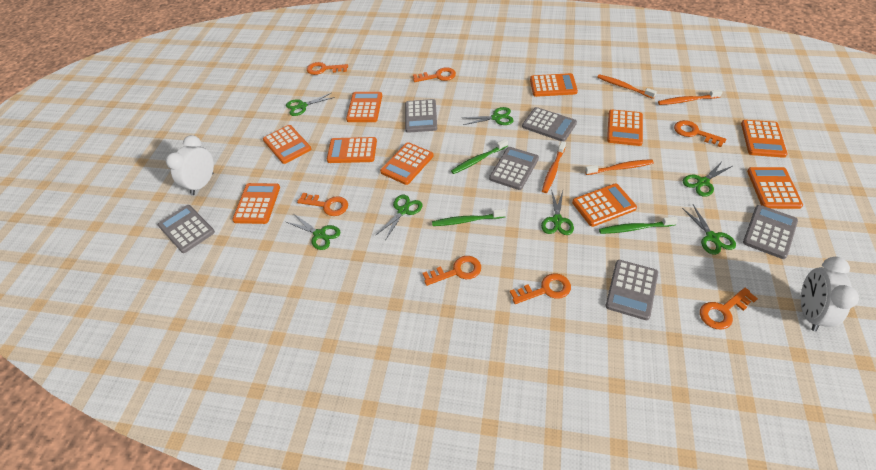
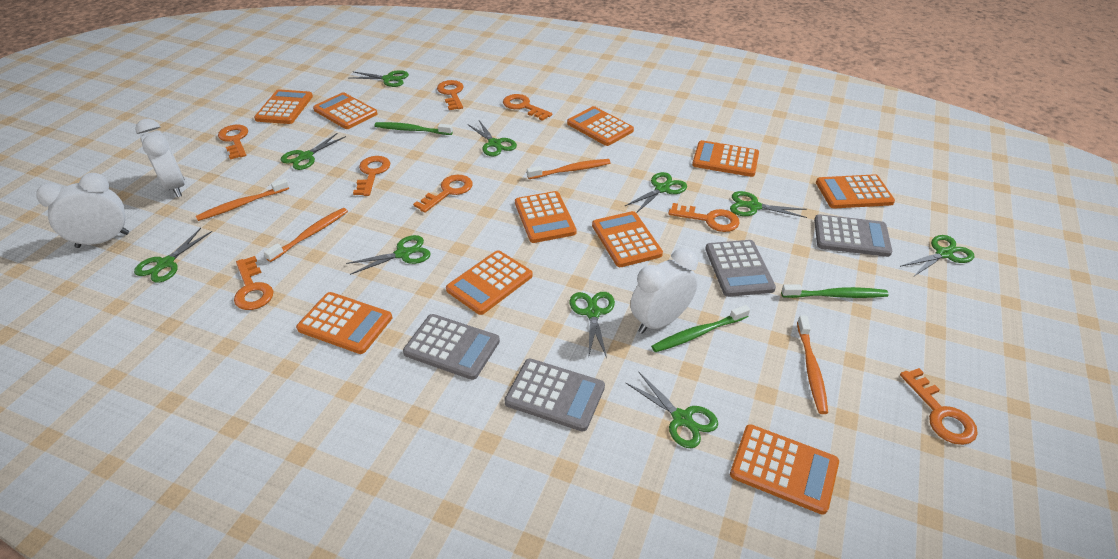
green scissors: [286,93,335,116] [286,214,341,250] [375,195,423,241] [463,107,514,125] [541,189,574,235] [682,205,736,255] [683,161,732,197] = 7 -> [134,228,212,283] [281,133,346,170] [346,235,431,275] [351,70,409,87] [468,121,517,156] [570,292,615,358] [625,172,687,213] [625,372,718,448] [730,191,807,218] [900,235,974,277] = 10
grey calculator: [158,205,215,253] [405,99,437,133] [489,147,539,190] [522,107,577,141] [606,260,658,320] [743,205,798,259] = 6 -> [403,314,500,380] [504,359,605,431] [705,240,776,297] [814,214,892,257] = 4
orange key: [297,193,348,216] [307,62,348,75] [413,67,456,82] [423,256,481,286] [510,273,571,304] [674,120,727,147] [700,288,758,329] = 7 -> [218,125,248,160] [234,256,273,310] [353,156,390,196] [413,175,473,213] [437,80,464,110] [503,94,552,121] [668,203,740,232] [900,368,978,445] = 8
white clock: [166,135,214,195] [801,257,859,331] = 2 -> [36,173,129,248] [135,119,185,197] [630,248,698,334] = 3

